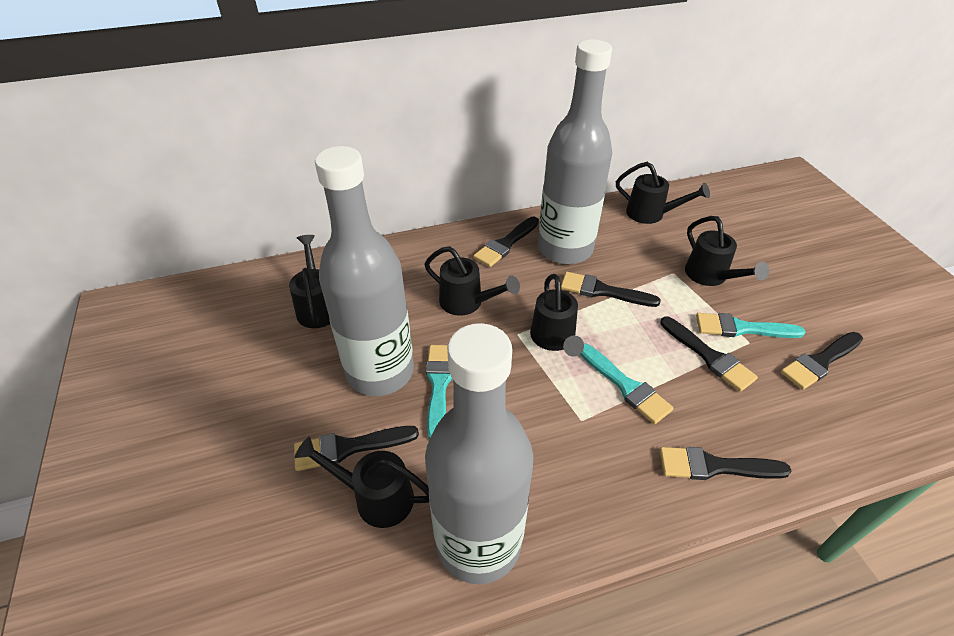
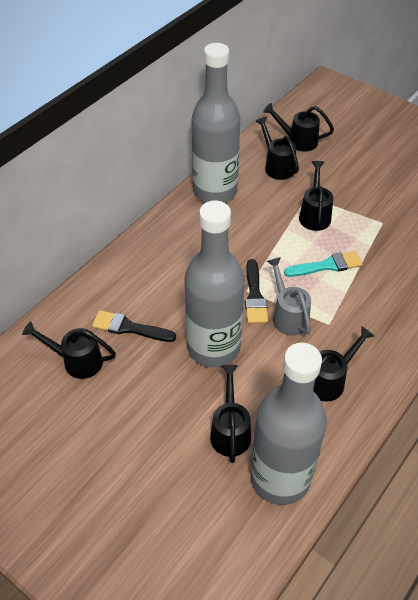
black brush: [294,426,419,471] [473,217,539,267] [561,272,661,307] [660,316,758,392] [660,447,792,480] [780,332,863,390] = 6 -> [92,310,176,342] [245,259,268,323] = 2
grey watering can: none = 0 -> [267,257,311,336] = 1
turquoise brush: [426,345,452,439] [580,344,674,424] [696,313,805,338] = 3 -> [284,251,363,277] = 1

